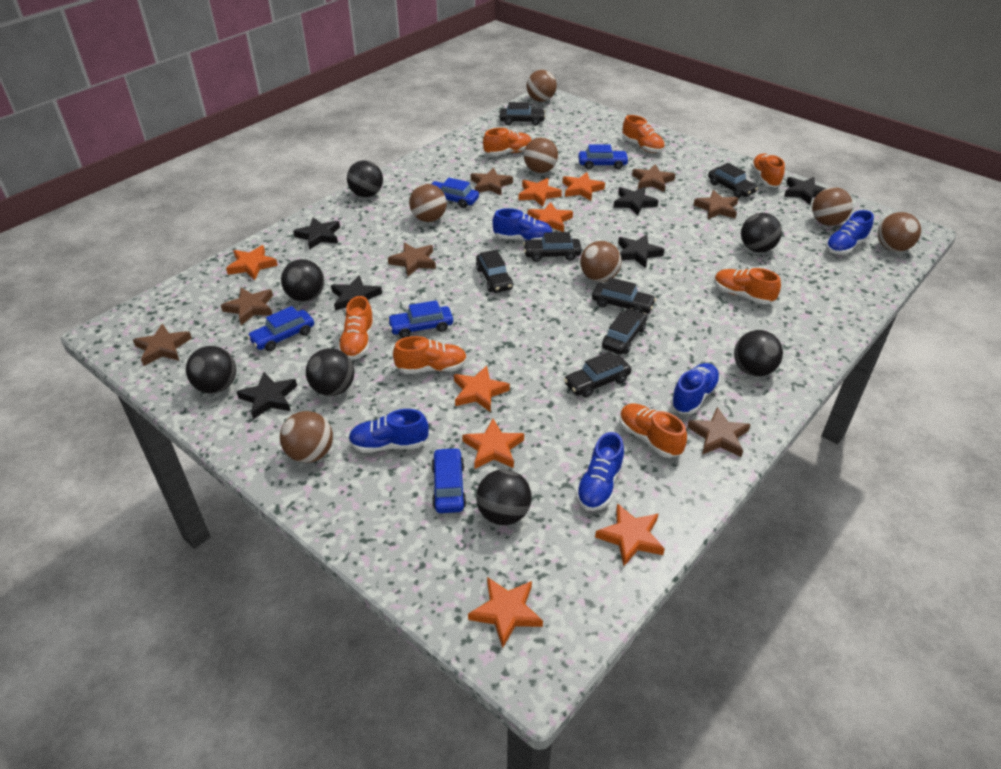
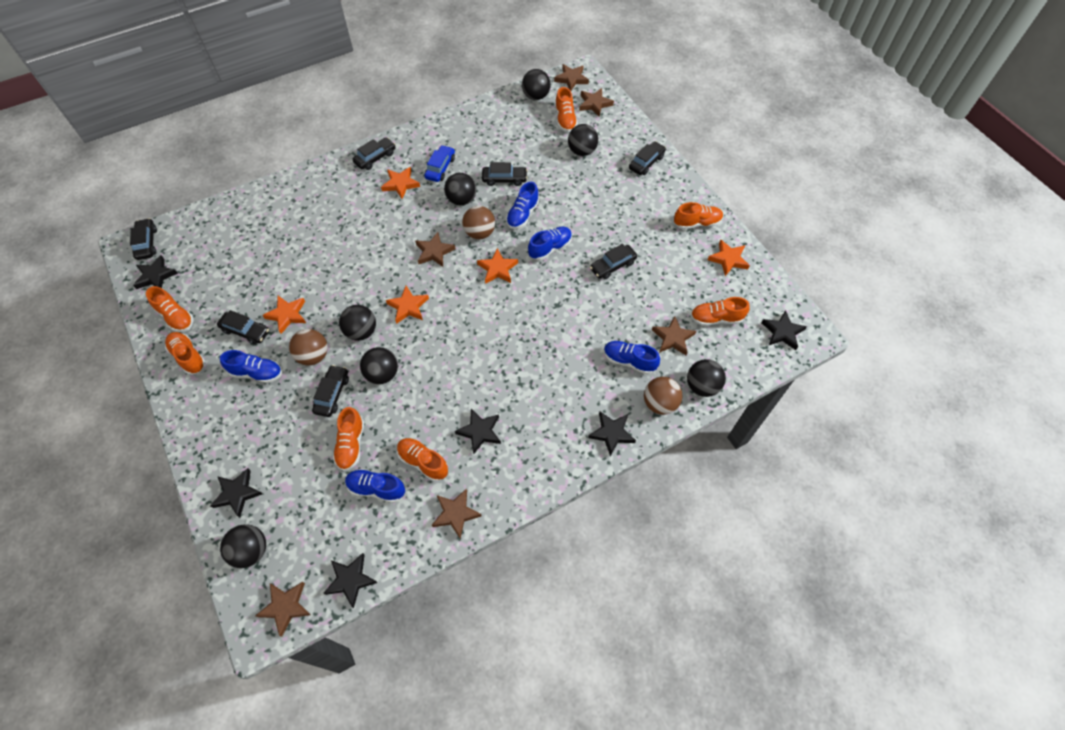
blue car: [247,306,314,351] [387,300,453,338] [431,178,479,208] [431,447,467,513] [578,144,629,169] = 5 -> [424,145,455,182] = 1
brown ball: [280,411,333,463] [409,184,447,222] [524,137,558,173] [527,70,557,102] [580,241,622,282] [812,187,853,226] [878,212,921,252] = 7 -> [289,329,328,366] [462,206,495,239] [644,377,683,415] = 3
brown star: [133,323,192,366] [221,287,273,325] [388,242,436,276] [471,168,513,195] [632,164,675,192] [687,407,751,457] [694,190,739,219] = 7 -> [255,582,311,637] [415,232,456,267] [432,488,482,539] [554,64,589,91] [579,88,614,117] [652,316,696,355] = 6
orange star: [226,245,278,280] [454,366,510,412] [462,419,524,469] [468,577,543,648] [518,178,562,207] [528,202,573,232] [563,172,605,201] [595,503,665,566] = 8 -> [263,296,306,334] [381,167,420,199] [386,286,429,324] [477,248,518,284] [708,240,750,276] = 5

